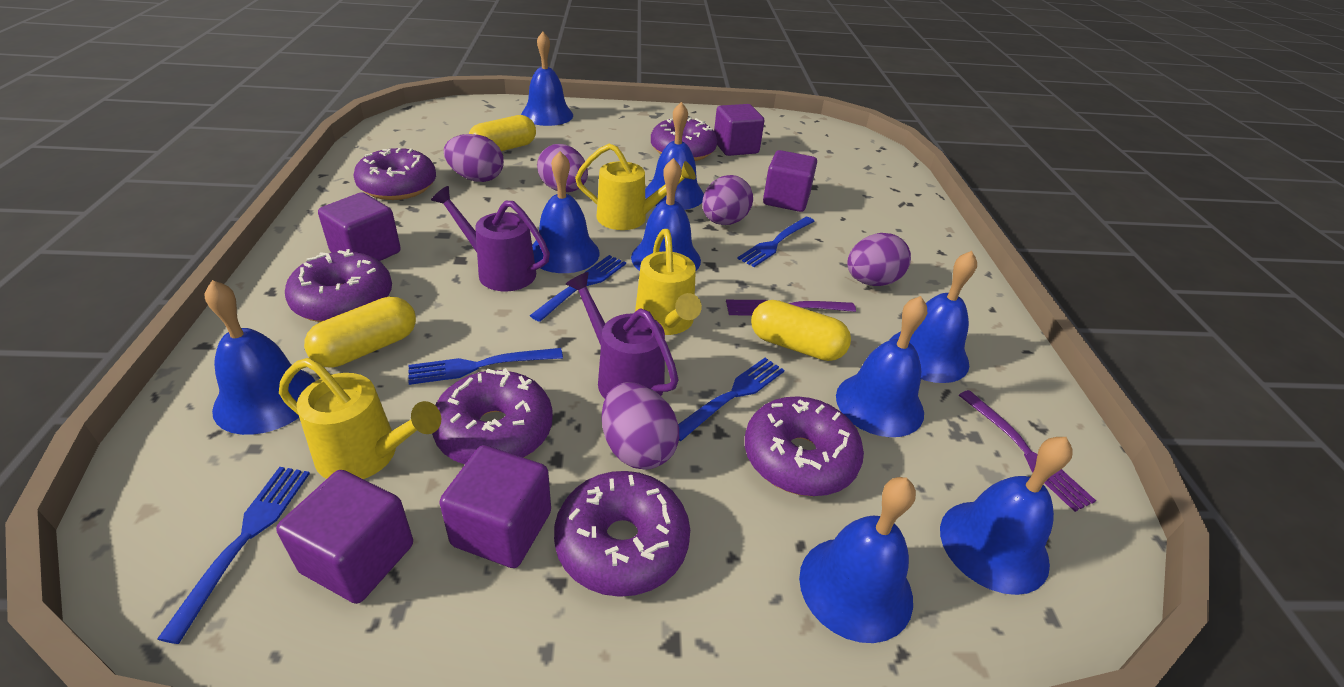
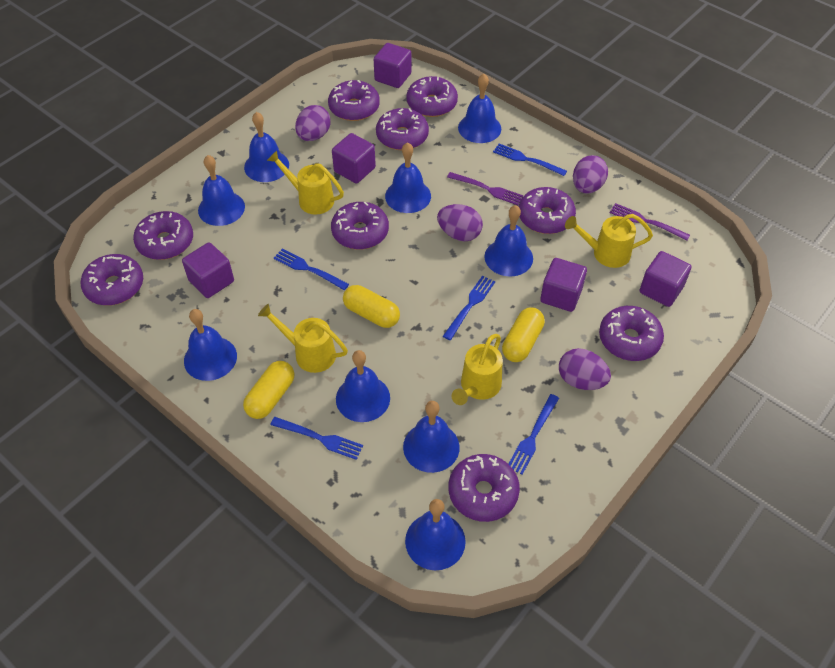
purple donut: [285,249,392,322] [353,148,436,200] [432,368,553,464] [554,471,690,597] [651,118,717,161] [745,397,864,496] = 6 -> [81,254,143,306] [133,211,193,260] [328,80,380,121] [331,202,389,250] [376,108,429,150] [406,76,458,117] [449,454,520,522] [519,187,576,234] [599,306,664,361] = 9
purple egg: [444,134,504,182] [537,144,588,192] [602,382,679,470] [702,175,753,225] [847,233,911,286] = 5 -> [295,105,331,141] [437,204,483,241] [559,348,611,390] [573,155,608,194] = 4
purple watering can: [431,186,550,291] [566,272,679,399] = 2 -> none = 0
yellow watering can: [279,358,441,479] [575,143,696,230] [635,229,702,335] = 3 -> [258,304,348,373] [267,151,344,215] [451,334,503,405] [565,214,653,268] = 4

